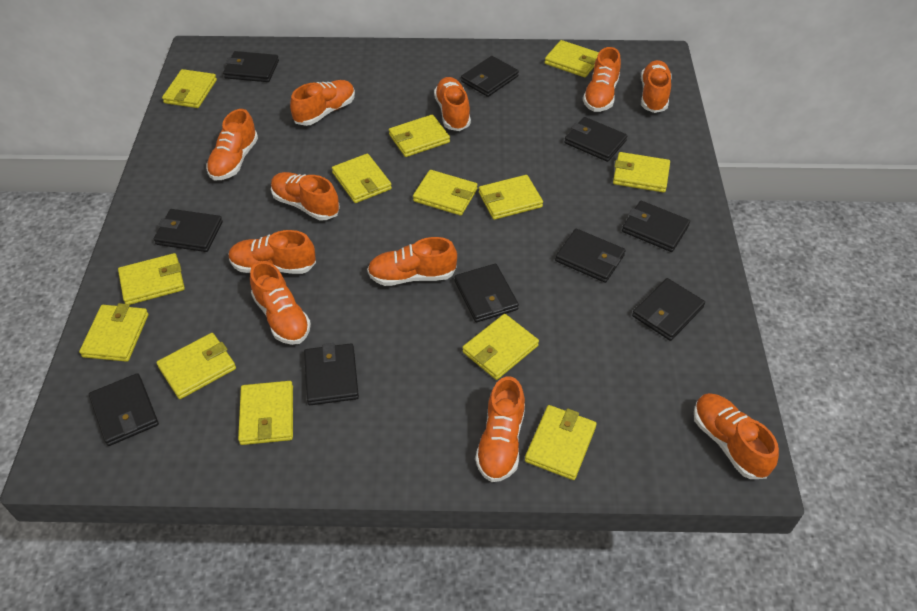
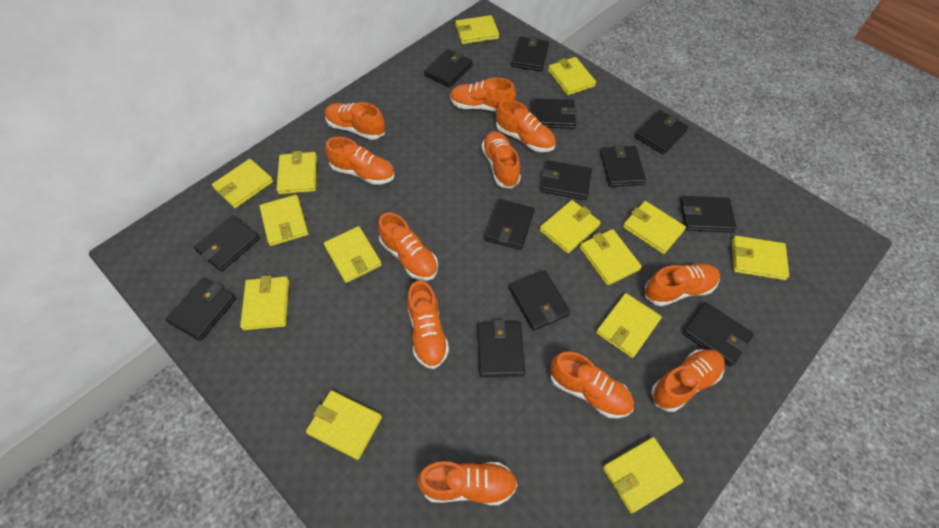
black wallet: [89,373,159,446] [154,209,223,252] [223,51,279,82] [304,343,359,405] [454,264,519,322] [461,56,519,97] [555,229,626,283] [564,117,627,162] [622,201,690,252] [632,278,705,341] = 10 -> [165,278,236,341] [194,215,260,271] [424,49,473,88] [477,320,525,377] [484,199,534,250] [509,270,570,331] [511,36,549,71] [531,98,577,129] [540,160,592,200] [600,144,646,187] [635,110,688,154] [680,196,737,232] [682,302,754,367] = 13
yellow wallet: [79,303,148,362] [118,253,185,305] [156,333,236,399] [162,69,217,108] [238,381,293,445] [332,153,392,203] [389,114,450,157] [413,170,478,216] [462,314,539,380] [479,175,543,220] [525,405,597,480] [544,40,599,77] [613,152,670,193] = 13 -> [212,159,273,208] [240,275,289,330] [260,195,308,246] [277,151,317,194] [306,390,382,460] [324,226,382,283] [455,15,499,44] [539,200,601,253] [548,57,596,95] [580,229,642,286] [596,293,662,358] [603,437,683,514] [623,201,686,254] [732,236,789,280] = 14

